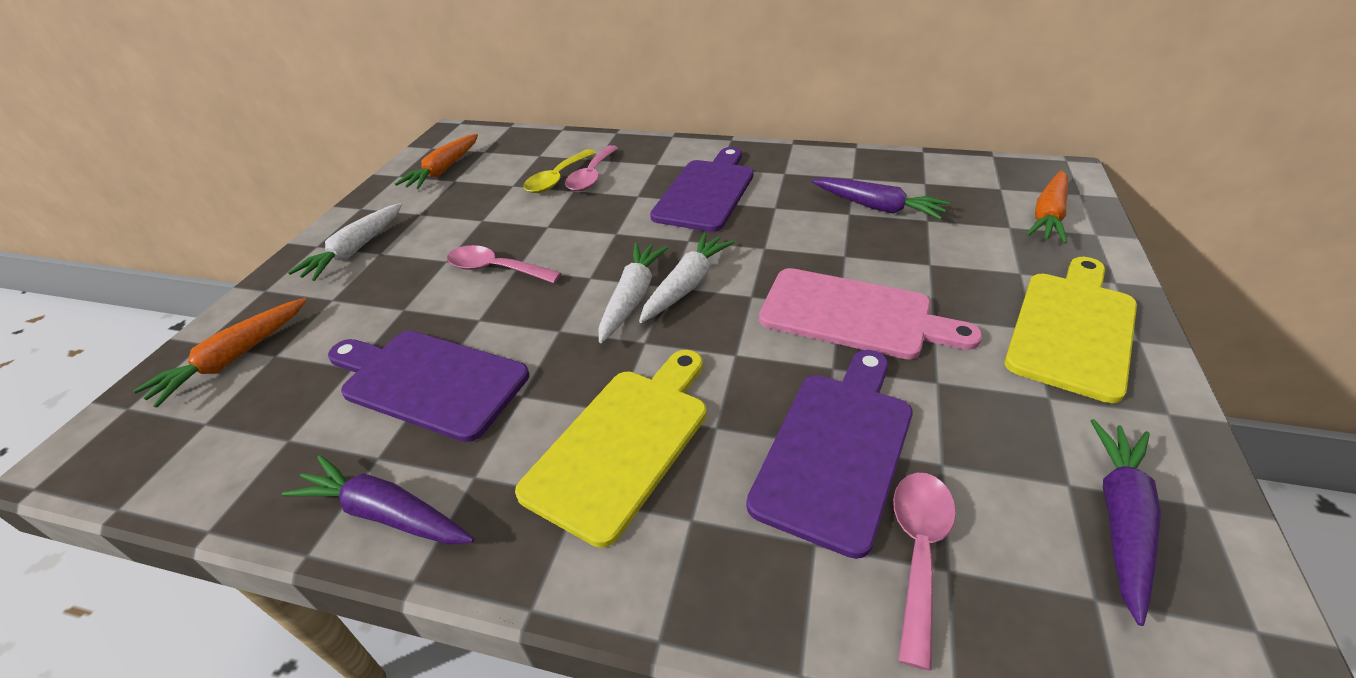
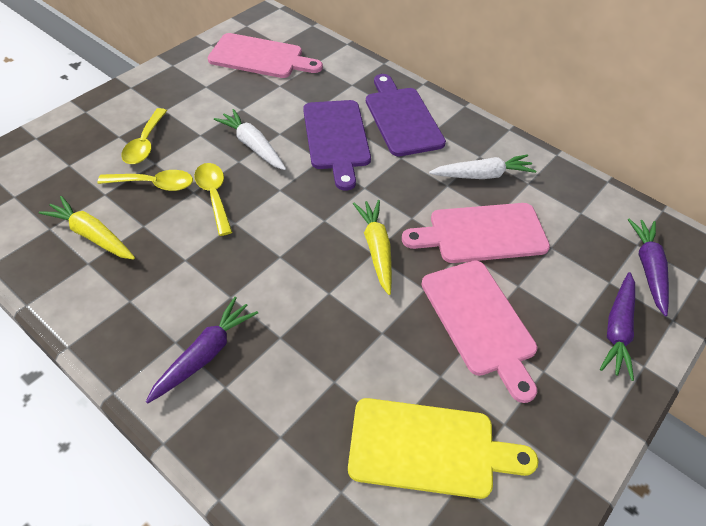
orange carrot: [133,298,307,408] [395,134,478,189] [1026,170,1068,244] = 3 -> none = 0
pink cutting board: [759,268,983,360] = 1 -> [208,33,323,78] [402,203,550,263] [421,260,537,403] = 3
pink spoon: [447,245,562,283] [565,145,618,191] [893,473,956,671] = 3 -> none = 0
purple cutting board: [328,331,529,442] [650,147,754,232] [746,350,913,559] = 3 -> [303,100,371,191] [366,74,446,156] = 2
white carrot: [288,203,402,281] [599,243,669,343] [639,232,735,323] = 3 -> [214,109,286,170] [429,154,536,179] = 2
yellow carrot: none = 0 -> [39,196,135,259] [353,200,392,295] = 2
yellow cutting board: [515,350,707,548] [1005,257,1137,403] = 2 -> [348,398,538,499] = 1
yellow spoon: [523,149,596,193] = 1 -> [98,170,193,191] [121,108,167,164] [194,163,232,236] = 3

